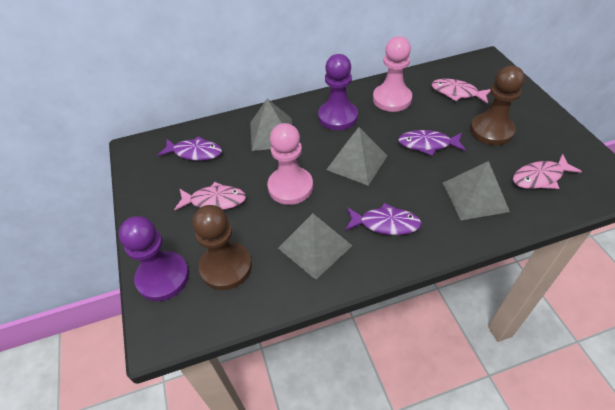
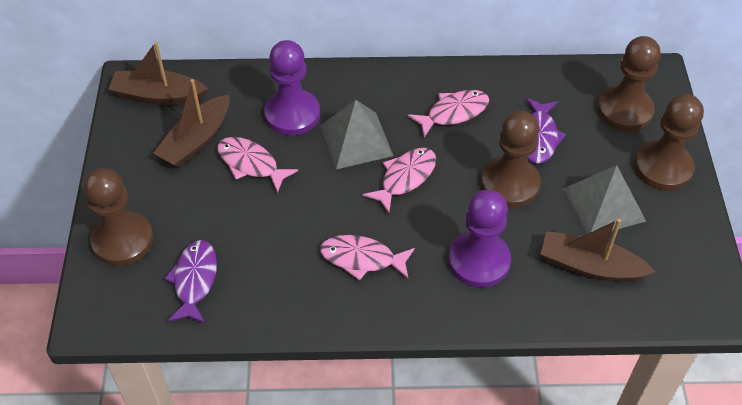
brown boat: none = 0 -> [108,42,208,105] [153,79,230,167] [540,219,655,282] = 3
brown pawn: [192,205,252,290] [470,66,525,145] = 2 -> [84,168,154,266] [481,111,541,208] [597,36,661,132] [634,94,704,191] = 4
grey pyramid: [250,99,292,151] [278,214,352,280] [326,127,387,186] [443,161,510,220] = 4 -> [320,100,393,169] [563,165,646,234] = 2
pink fish: [174,182,246,210] [431,79,491,104] [513,154,582,189] = 3 -> [217,137,298,193] [320,235,415,281] [363,148,436,213] [408,90,489,138] = 4
pink pawn: [267,123,313,205] [373,36,412,112] = 2 -> none = 0
purple fish: [157,136,222,161] [345,203,422,235] [398,130,466,156] = 3 -> [164,240,217,323] [526,98,566,163] = 2

